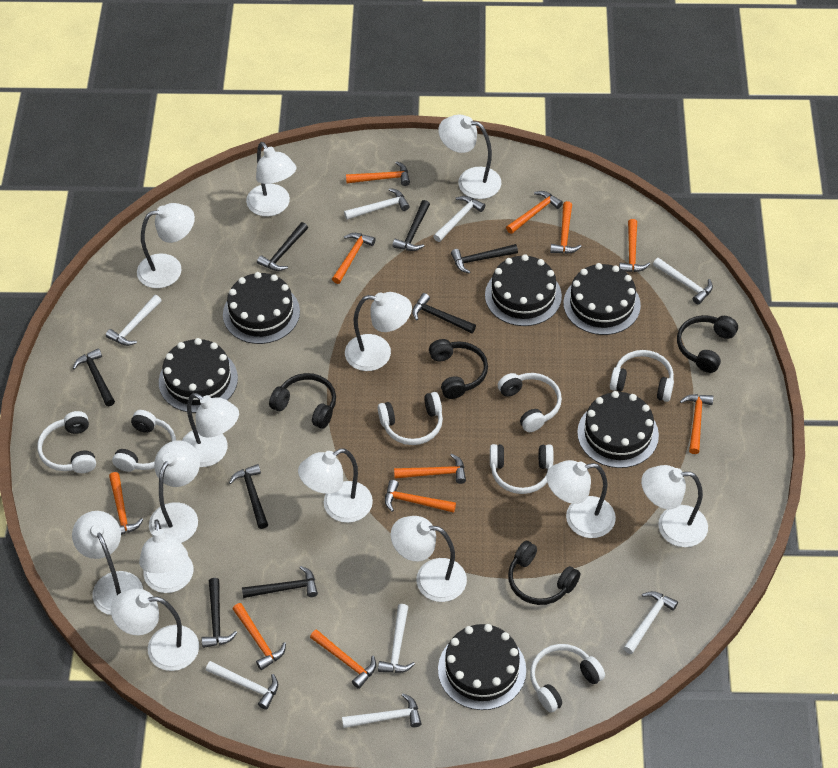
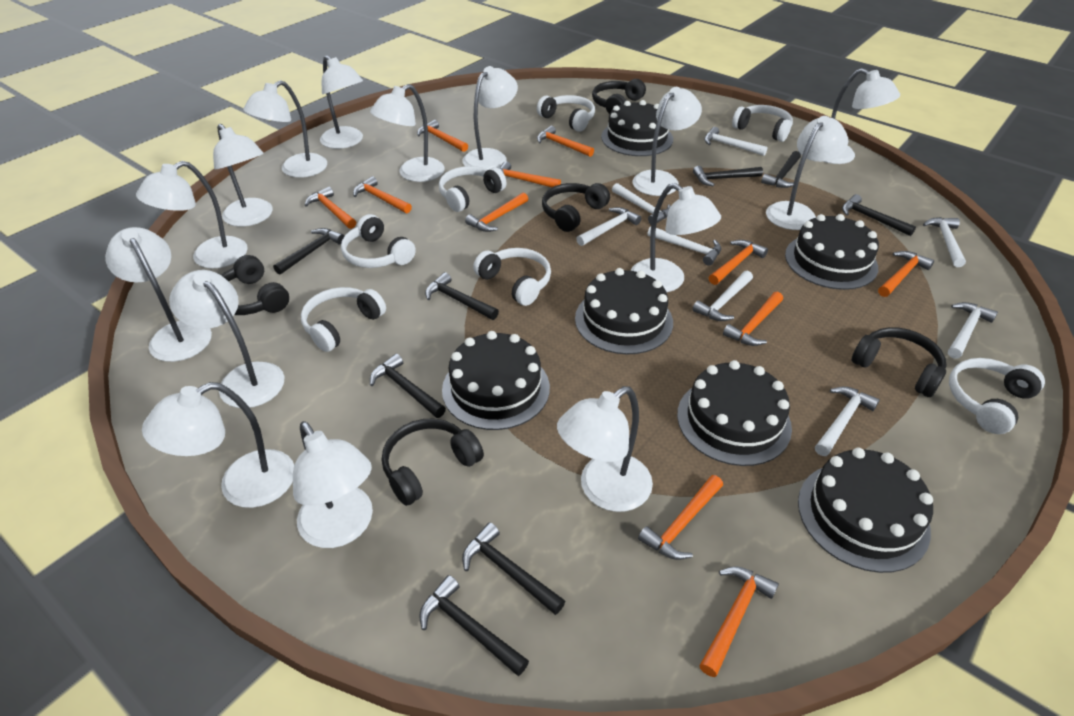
black headphones: [269,373,336,429] [429,339,488,399] [508,541,580,605] [677,315,738,373] = 4 -> [221,255,289,315] [382,419,484,506] [542,183,610,232] [592,79,646,114] [852,327,947,397] = 5
white lamp: [72,511,143,615] [111,588,199,671] [137,203,195,288] [139,520,193,593] [149,440,200,543] [182,393,239,467] [246,142,297,217] [298,448,373,523] [345,292,412,371] [391,516,467,602] [438,115,502,199] [546,460,616,538] [641,465,708,547] = 13 -> [105,227,212,362] [136,161,248,268] [142,382,294,508] [169,270,285,408] [213,124,273,227] [243,80,327,178] [293,421,373,548] [320,55,363,149] [370,84,445,182] [462,66,518,170] [557,386,653,512] [631,183,721,292] [633,87,702,196] [766,116,848,230] [823,68,900,164] = 15

